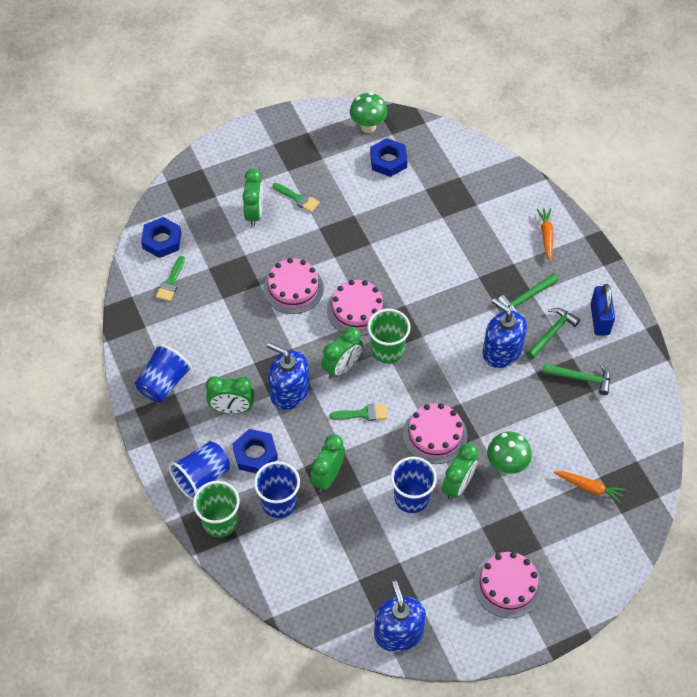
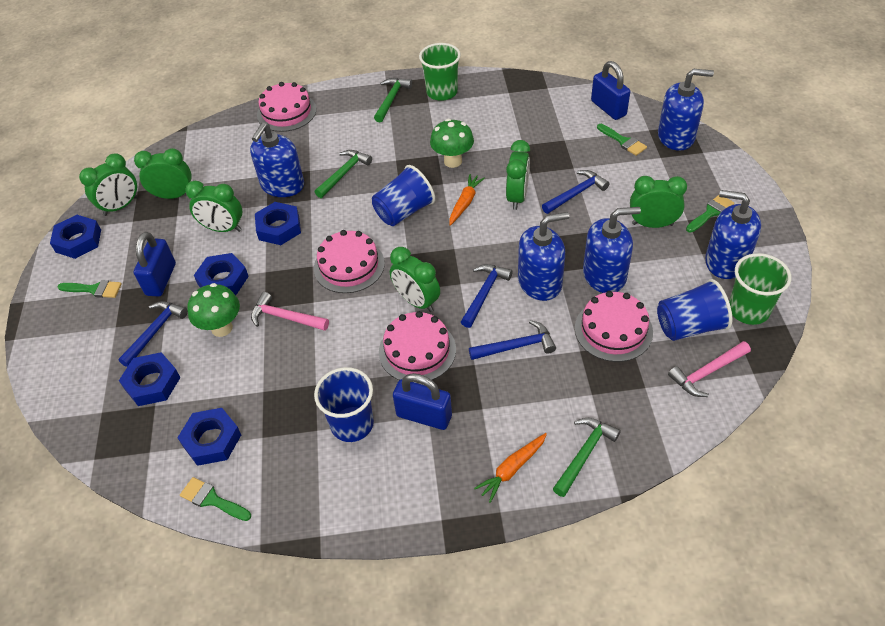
blue cup: [135,344,192,402] [169,441,230,500] [254,461,300,518] [391,457,437,513] = 4 -> [314,367,374,442] [372,165,435,226] [657,279,732,341] = 3
blue hammer: none = 0 -> [118,301,188,367] [461,264,513,328] [469,320,556,360] [542,170,610,214] = 4
blue nut: [141,217,181,258] [233,429,278,473] [370,138,407,177] = 3 -> [50,215,101,259] [119,352,181,406] [177,408,241,466] [194,253,249,295] [255,202,301,245] = 5
blue padlock: [590,284,615,335] = 1 -> [134,232,176,297] [393,373,452,430] [591,61,630,120] = 3
blue soap dispenser: [267,342,310,410] [374,581,426,652] [482,298,527,368] = 3 -> [250,122,304,197] [518,212,569,301] [583,207,641,293] [658,69,714,151] [705,190,761,279] = 5
green brush: [156,256,185,301] [273,183,320,212] [330,404,388,421] = 3 -> [58,280,122,298] [180,477,251,521] [597,124,647,156] [686,195,734,233] = 4
green clock: [206,376,254,414] [242,169,263,226] [310,434,345,492] [321,327,363,379] [442,443,478,500] = 5 -> [79,153,137,216] [134,148,192,199] [185,181,242,232] [390,247,440,312] [506,140,530,210] [630,176,687,228] = 6
pink hammer: none = 0 -> [251,292,329,331] [668,341,751,397] = 2

